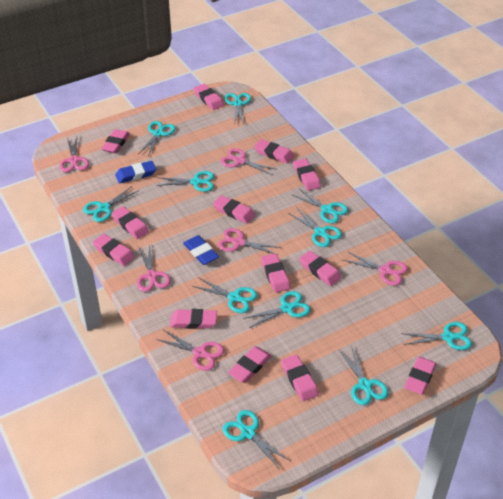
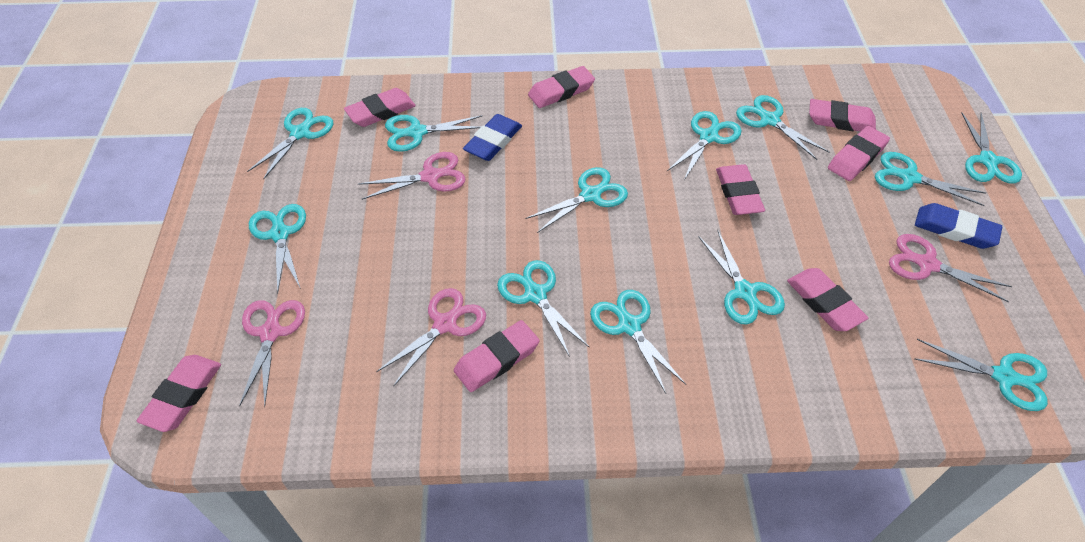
pink eraser: [93,234,135,266] [101,129,130,153] [111,206,149,239] [170,309,217,329] [194,84,224,110] [213,195,255,224] [228,346,271,383] [254,139,294,164] [261,253,290,292] [281,355,319,401] [293,158,321,191] [299,251,341,286] [404,356,437,395] = 13 -> [137,355,221,432] [344,88,416,127] [454,320,540,392] [528,66,595,108] [716,164,765,215] [787,268,868,331] [809,99,876,132] [828,126,890,181] = 8
pink scissors: [59,137,89,172] [137,243,171,292] [156,330,224,371] [218,228,282,255] [220,148,276,175] [343,251,408,285] = 6 -> [239,300,305,407] [358,152,465,200] [376,288,486,387] [889,234,1012,302] = 4
turquoise scissors: [83,186,138,222] [138,121,176,157] [156,171,214,192] [192,277,257,313] [223,410,290,469] [224,93,251,124] [243,291,310,328] [288,207,342,247] [291,188,348,223] [339,346,389,405] [401,322,472,350] = 11 -> [247,108,334,179] [249,204,306,293] [385,115,482,152] [497,260,589,357] [525,167,628,233] [590,290,686,394] [667,111,742,180] [698,229,785,325] [736,95,829,160] [875,152,986,206] [915,339,1048,411] [961,112,1022,184] = 12

